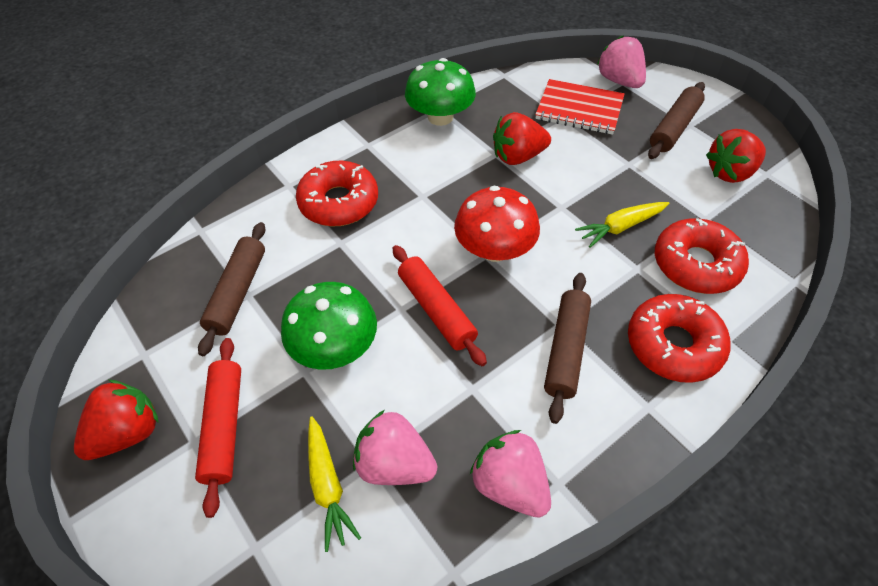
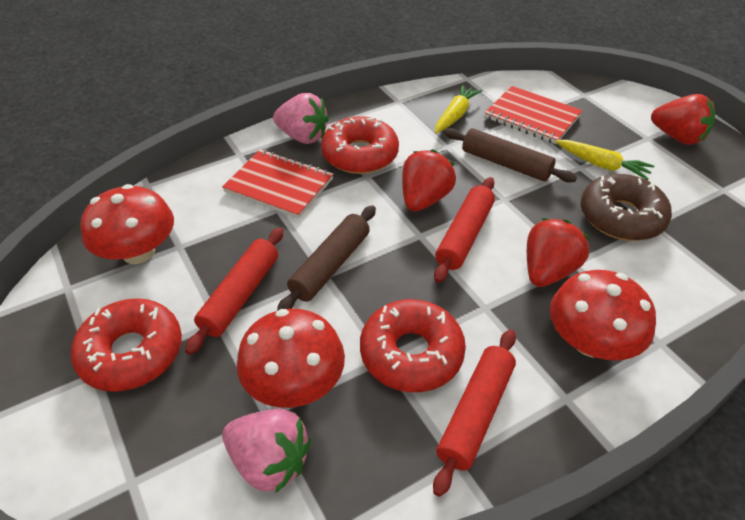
brown donut: none = 0 -> [581,174,672,241] = 1
brown rolling pin: [198,222,265,356] [544,273,591,424] [648,82,705,159] = 3 -> [277,205,376,311] [444,128,577,183] = 2
green mushroom: [281,282,377,370] [405,58,476,126] = 2 -> none = 0
pink strawberry: [353,410,437,485] [470,430,551,518] [597,35,646,88] = 3 -> [222,409,311,494] [273,93,329,144] = 2
red mushroom: [454,186,540,262] = 1 -> [80,184,174,264] [237,309,345,408] [550,270,656,360] = 3
red notebook: [535,79,625,135] = 1 -> [222,149,333,219] [485,86,582,144] = 2
red rolling pin: [195,338,241,518] [392,245,487,366] = 2 -> [185,227,283,355] [433,329,516,497] [434,177,495,283] = 3

